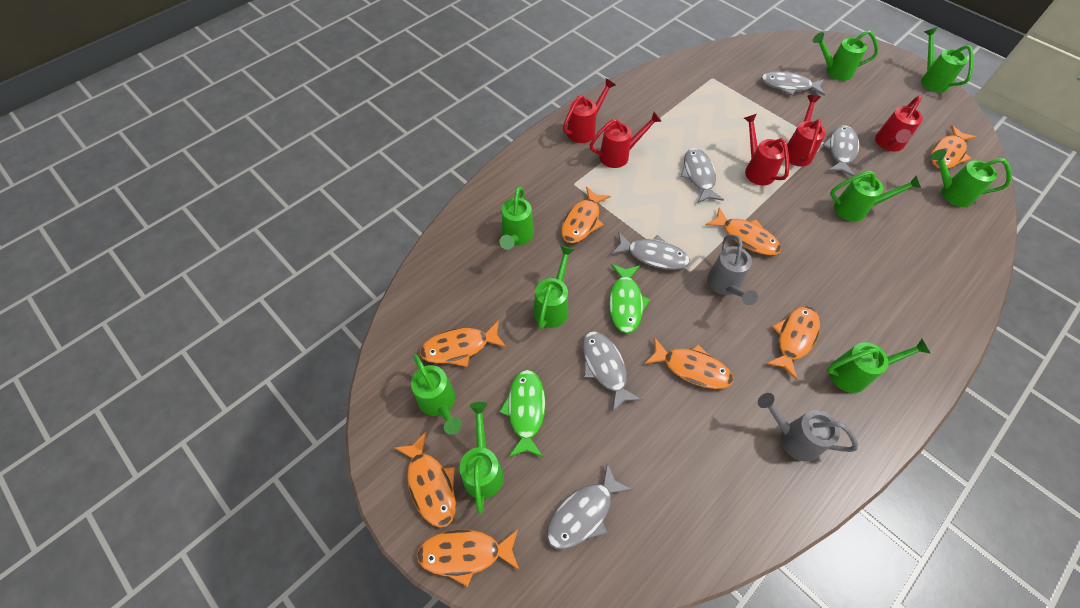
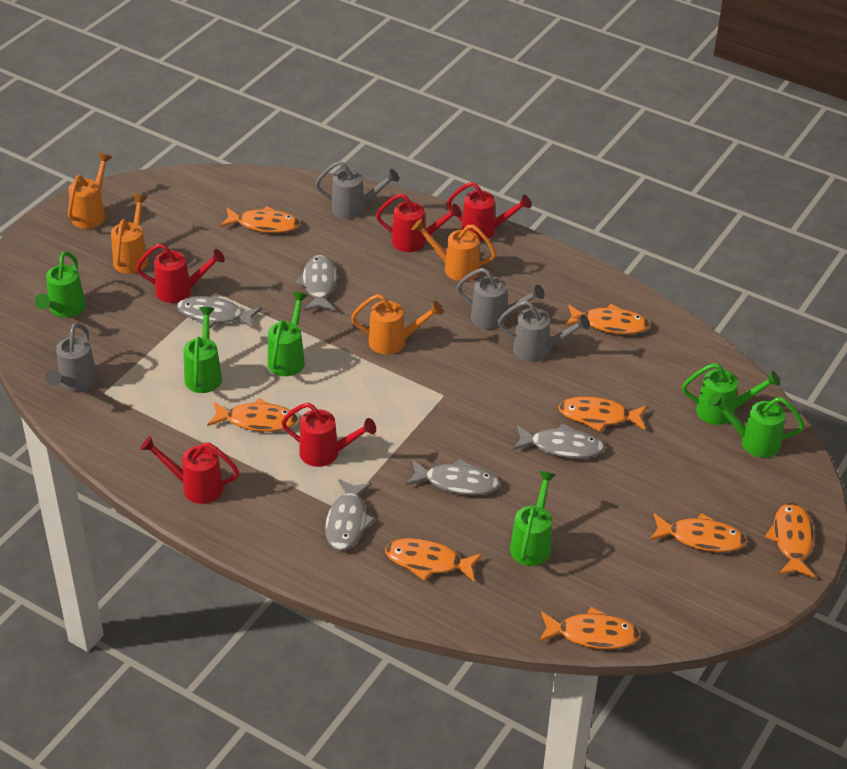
green fish: [499,370,546,457] [609,264,651,334] = 2 -> none = 0
green watering can: [411,354,462,435] [459,402,504,514] [499,187,534,250] [534,246,575,329] [813,30,878,81] [827,339,931,393] [830,171,921,222] [921,27,973,93] [931,149,1011,207] = 9 -> [35,251,86,318] [183,307,222,393] [268,292,308,376] [510,471,556,566] [682,363,780,425] [708,392,805,458] = 6
grey fish: [547,463,633,550] [582,331,642,412] [611,232,690,270] [680,148,724,203] [761,71,825,96] [822,125,859,176] = 6 -> [177,296,262,329] [295,255,337,311] [325,479,375,551] [406,459,500,495] [513,423,604,459] = 5
grey watering can: [707,235,758,305] [758,393,858,462] = 2 -> [45,323,98,391] [315,161,399,219] [456,268,544,329] [498,301,590,362] = 4
orange watering can: none = 0 -> [68,153,112,229] [111,194,148,274] [351,294,443,355] [412,219,496,281] = 4

